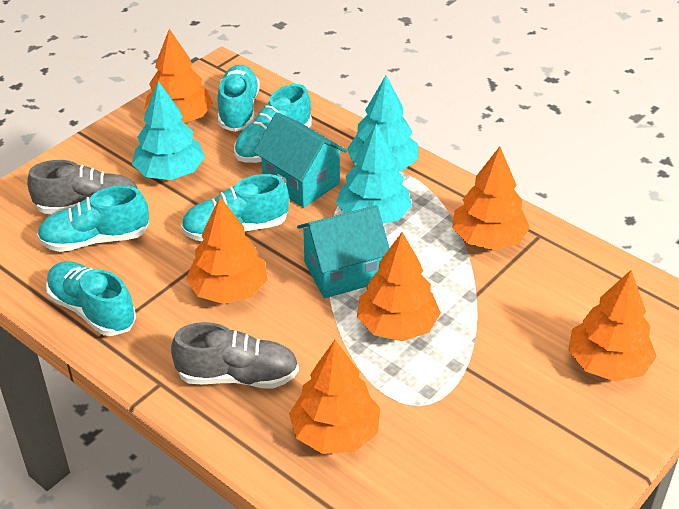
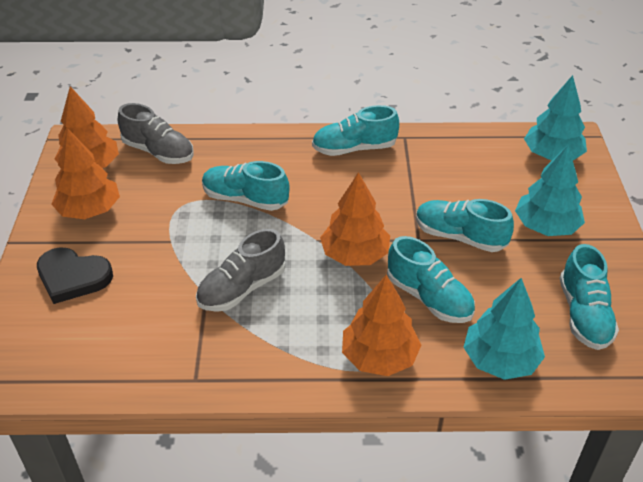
black heart: none = 0 -> [37,247,113,304] = 1
orange tree: [144,29,213,123] [186,197,268,304] [289,340,380,454] [357,232,441,341] [452,147,530,250] [569,270,657,382] = 6 -> [52,129,120,219] [55,86,119,168] [320,172,390,266] [342,274,421,376] = 4
turquoise house: [254,112,347,208] [297,205,389,298] = 2 -> none = 0

